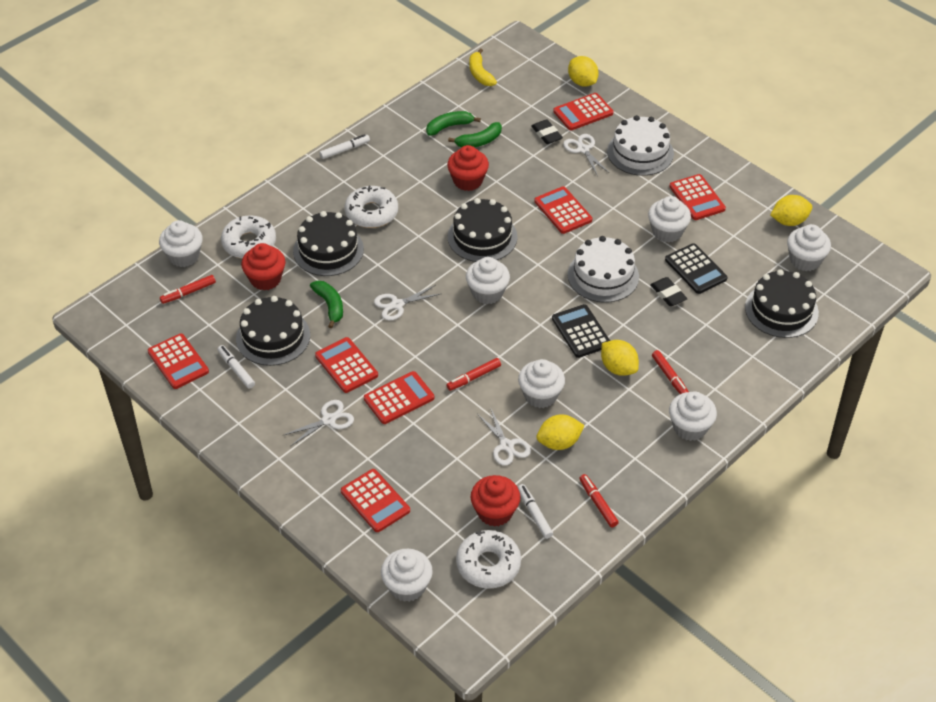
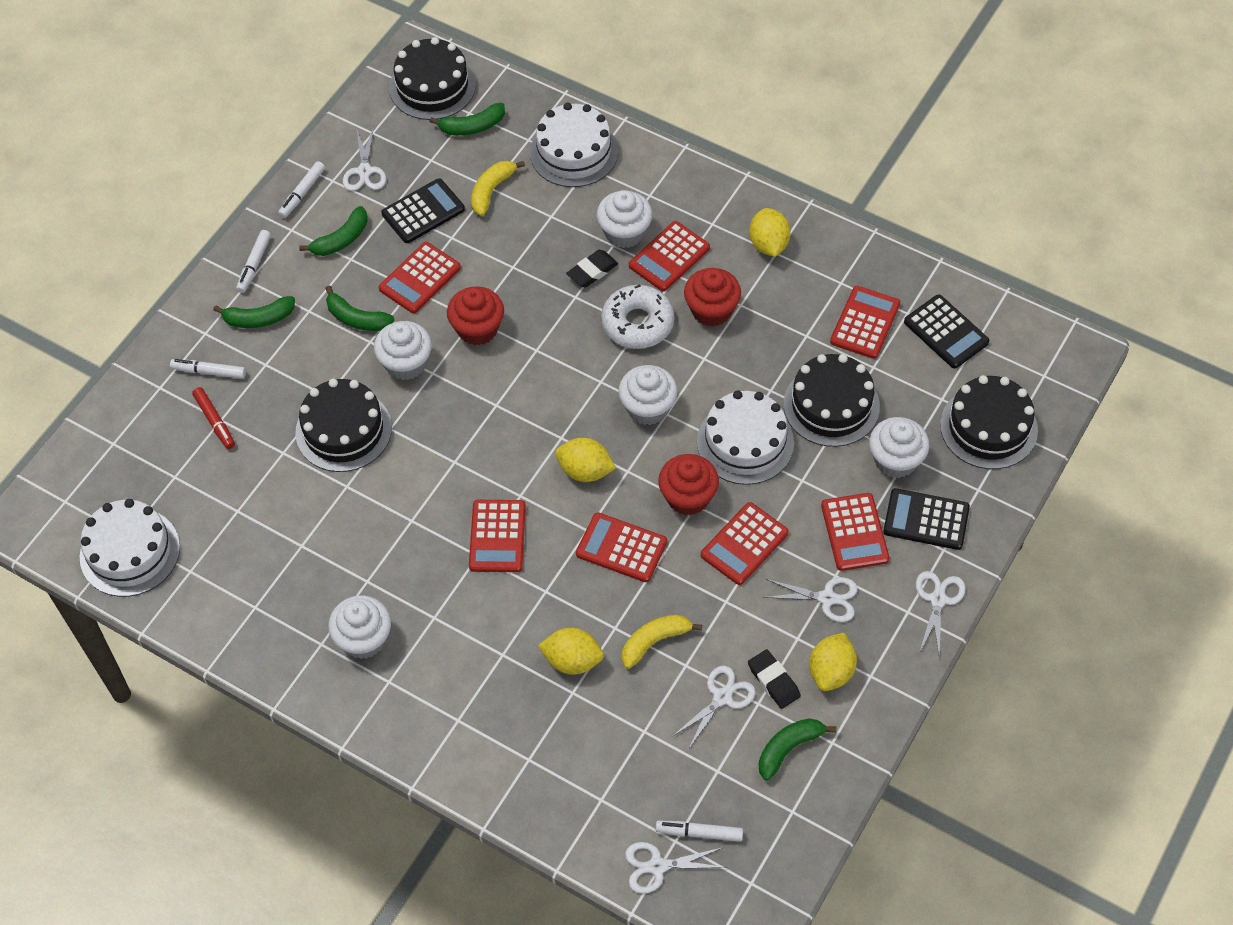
black calculator: [552,304,610,358] [665,243,728,294] = 2 -> [381,178,465,243] [883,488,970,550] [904,294,989,368] = 3
green banana: [310,281,343,328] [426,111,481,136] [448,122,502,147] = 3 -> [213,296,295,328] [299,206,367,256] [325,285,394,331] [429,103,505,135] [759,718,836,780] = 5
red marker: [160,275,216,304] [447,358,501,391] [579,474,619,528] [652,350,689,394] = 4 -> [192,387,235,449] = 1
white cake: [567,236,639,303] [607,115,674,176] = 2 -> [80,499,180,597] [530,103,618,187] [697,390,794,485] = 3
white cupcake: [159,220,203,267] [381,549,433,602] [466,257,510,304] [518,359,565,408] [648,196,691,242] [669,391,717,441] [787,224,831,271] = 7 -> [328,596,391,659] [374,321,432,380] [597,190,652,248] [619,365,677,425] [869,417,929,478] = 5
white donut: [221,215,276,259] [344,186,398,228] [456,530,521,589] = 3 -> [601,284,674,349] = 1
white marker: [217,345,255,389] [320,134,370,159] [518,484,553,539] = 3 -> [170,359,246,379] [236,230,271,293] [278,161,325,218] [656,821,743,842] = 4
white scissors: [284,400,354,446] [374,285,440,321] [477,407,531,466] [563,134,609,176] = 4 -> [343,127,386,191] [625,842,727,894] [672,666,756,750] [763,577,858,622] [916,571,966,657] = 5
yellow banana: [469,48,497,86] = 1 -> [471,161,525,216] [622,615,702,669] = 2

